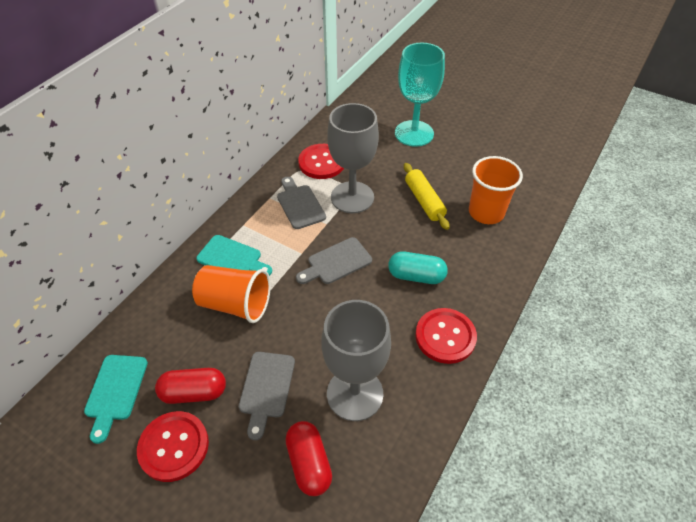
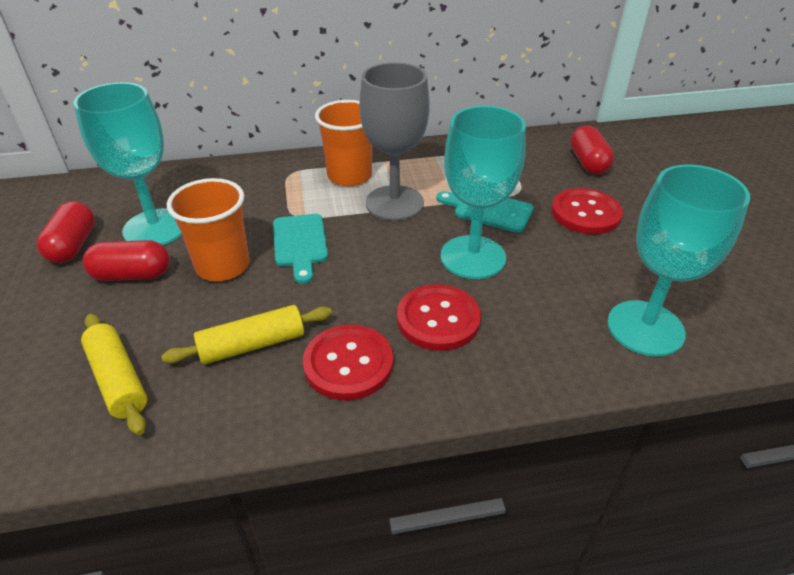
grey cutting board: [239,352,295,440] [277,177,326,229] [296,237,372,284] = 3 -> none = 0
grey goblet: [321,300,391,421] [327,103,379,213] = 2 -> [359,62,430,221] = 1
red capsule: [155,368,226,404] [285,421,332,496] = 2 -> [37,201,95,263] [83,240,170,281] [570,126,614,174] = 3
turquoise capsule: [388,252,448,284] = 1 -> none = 0
turquoise goblet: [395,43,445,147] = 1 -> [74,82,182,245] [440,106,526,279] [607,164,750,357] = 3
yellow rolling pin: [404,163,450,230] = 1 -> [81,314,147,435] [161,305,332,364] = 2

